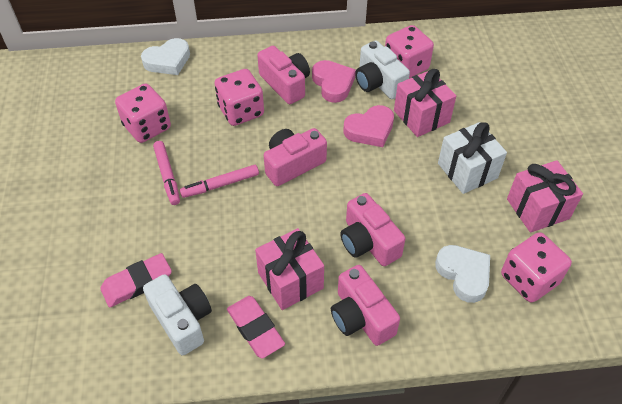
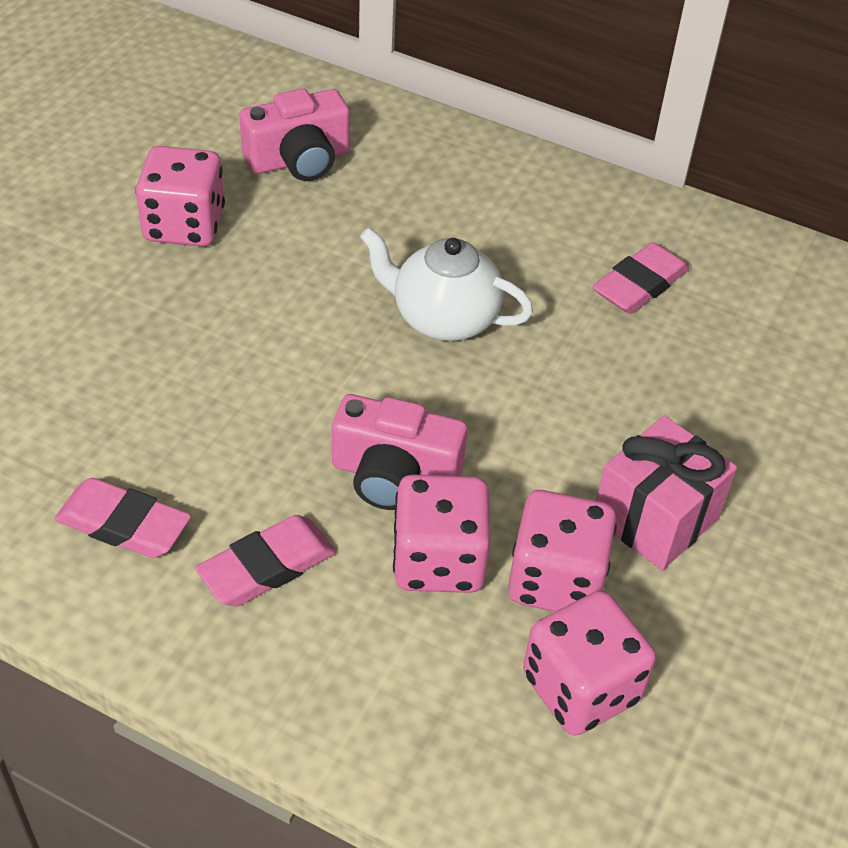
pink camera: [257,46,310,104] [264,128,327,186] [331,265,400,346] [340,193,406,266] = 4 -> [239,88,350,181] [332,394,467,510] = 2
pink eraser: [100,253,172,307] [227,296,285,359] = 2 -> [54,478,191,558] [195,515,336,607] [592,242,689,314] = 3
pink gift: [255,228,324,310] [394,69,456,137] [507,160,583,233] = 3 -> [596,415,737,570] = 1
pink heart: [312,60,356,103] [343,105,394,147] = 2 -> none = 0
pink marker: [153,141,180,205] [180,165,259,198] = 2 -> none = 0
white camera: [143,274,212,355] [355,41,410,99] = 2 -> none = 0
white gift: [438,122,507,194] = 1 -> none = 0
white heart: [141,38,190,75] [435,245,490,303] = 2 -> none = 0
white teapot: none = 0 -> [360,228,533,341] = 1

